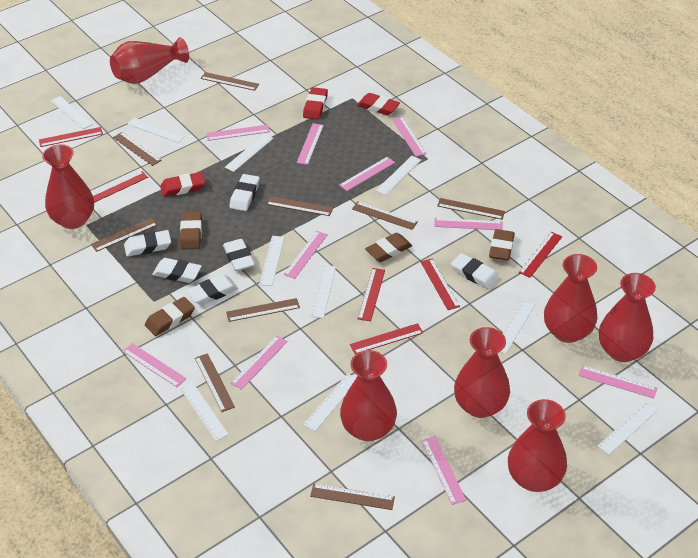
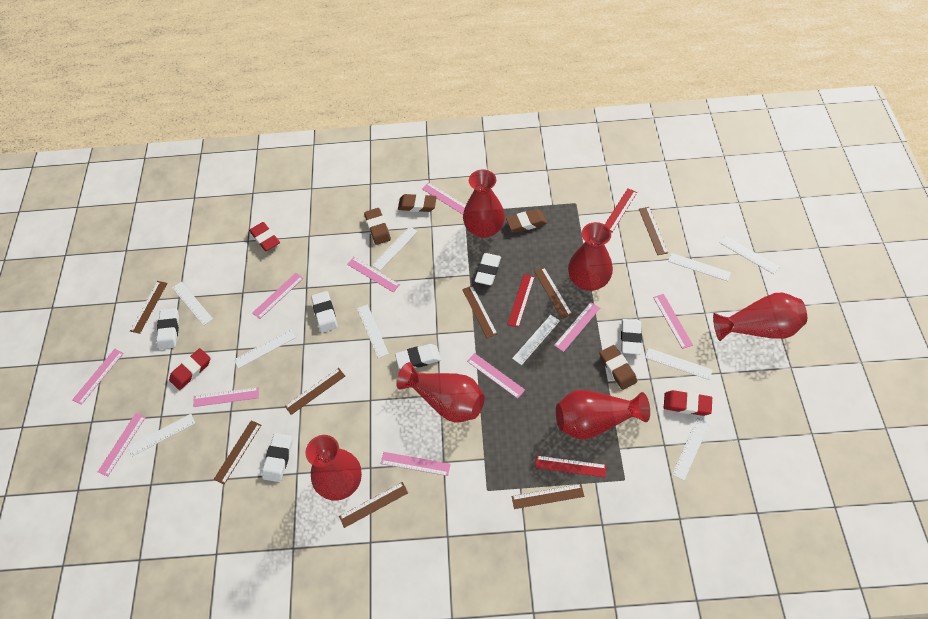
brown ruler: [91,218,158,252] [113,132,162,166] [195,353,235,412] [201,72,259,91] [226,298,300,322] [266,196,333,216] [310,484,395,510] [352,201,418,230] [437,198,505,220] = 9 -> [130,281,168,334] [214,420,261,484] [285,368,345,415] [339,482,408,528] [462,285,497,338] [512,484,584,509] [534,267,572,319] [639,207,668,255] = 8
red ruler: [39,127,103,147] [92,171,148,203] [350,323,423,354] [358,268,385,321] [421,258,460,310] [519,232,562,278] = 6 -> [507,274,535,328] [535,455,606,477] [605,188,637,232] = 3
red vase: [42,144,94,229] [110,37,189,84] [340,350,397,441] [454,327,510,418] [508,399,567,492] [544,254,597,343] [599,273,656,362] = 7 -> [305,435,362,501] [396,362,485,423] [463,169,505,238] [556,390,650,439] [568,222,613,291] [713,292,807,341] = 6

